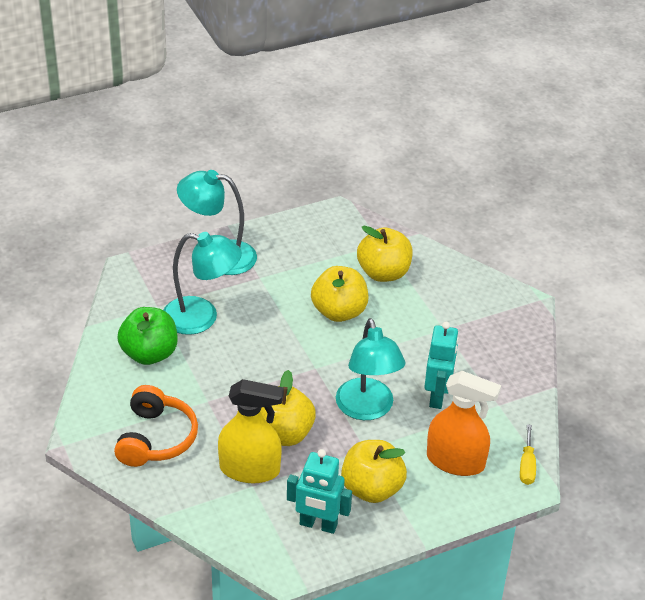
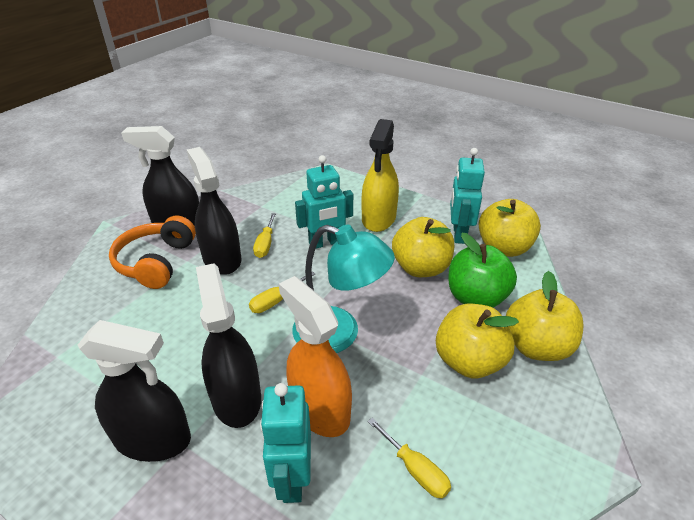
black spray bottle: none = 0 -> [78,320,191,462] [121,126,199,226] [187,147,242,275] [196,263,261,428] = 4
turquoise lamp: [164,232,242,335] [177,170,257,275] [336,318,405,420] = 3 -> [292,225,395,353] = 1
turquoise robot: [287,449,352,534] [424,322,459,409] = 2 -> [260,383,311,503] [295,155,353,249] [450,148,485,244] = 3
yellow screwdriver: [520,424,536,485] = 1 -> [249,271,315,313] [253,213,276,258] [368,418,451,498] = 3

